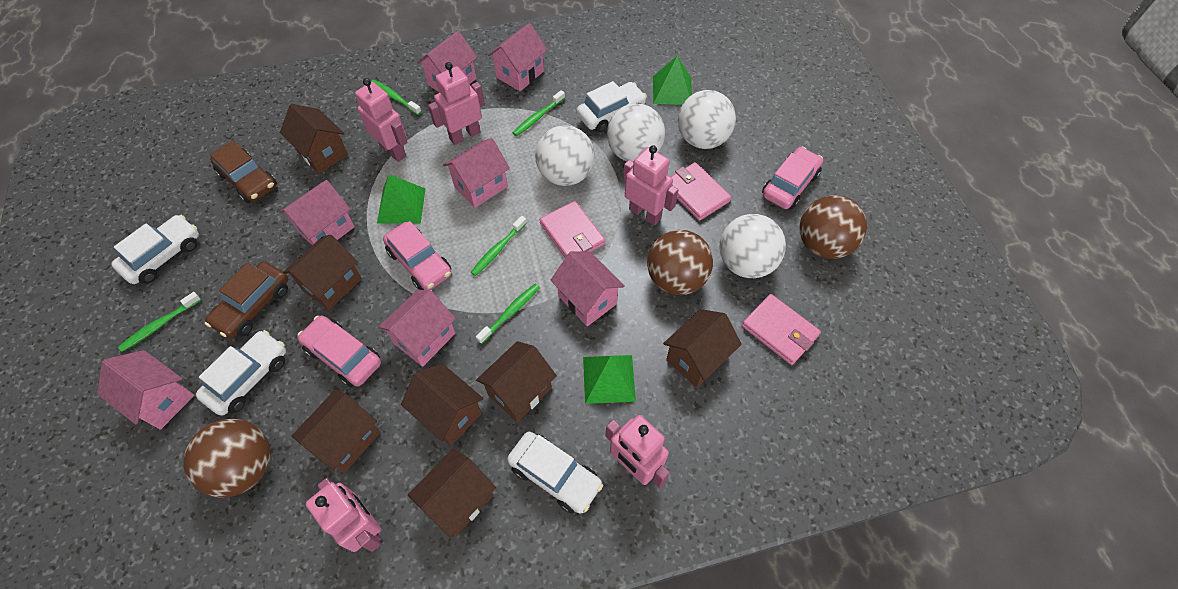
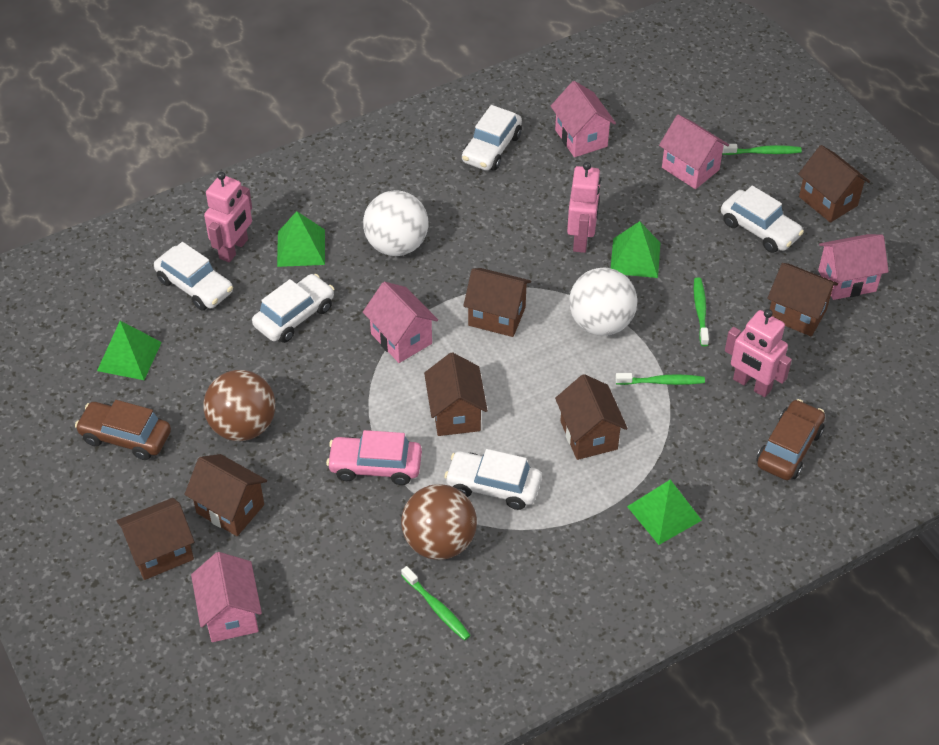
brown ball: [183,419,270,498] [647,230,713,295] [800,195,867,259] = 3 -> [203,370,275,441] [401,484,477,560] = 2
green pyramid: [377,174,426,223] [583,355,636,404] [653,56,692,105] = 3 -> [97,321,162,380] [277,211,325,267] [610,221,660,278] [627,480,702,545] = 4
green toothbrush: [118,292,201,352] [371,80,422,115] [471,216,527,276] [476,284,540,344] [513,90,565,136] = 5 -> [401,566,471,640] [615,373,705,385] [694,277,709,346] [722,144,802,155] = 4
pink car: [297,315,381,387] [383,221,452,290] [762,147,823,209] = 3 -> [326,430,422,485] = 1
pink house: [97,350,194,430] [280,180,355,245] [378,290,456,367] [417,31,477,92] [443,138,510,208] [488,23,547,91] [551,251,625,326] = 7 -> [191,552,262,642] [363,282,438,363] [551,81,616,157] [659,115,729,189] [818,234,889,300] = 5
pink robot: [306,478,382,552] [355,78,407,162] [428,62,485,145] [606,415,670,488] [623,145,678,226] = 5 -> [204,172,252,262] [567,162,601,253] [725,309,792,397] = 3
pink wallet: [540,201,605,258] [671,162,731,221] [742,294,821,365] = 3 -> none = 0
white ball: [535,125,595,186] [607,103,665,162] [678,90,736,149] [719,214,786,278] = 4 -> [363,190,428,256] [569,268,637,336] = 2
white car: [111,215,199,284] [196,330,286,416] [507,431,603,514] [576,81,647,133] = 4 -> [154,242,233,311] [252,274,334,343] [444,449,542,510] [462,105,522,171] [721,186,804,253] = 5

